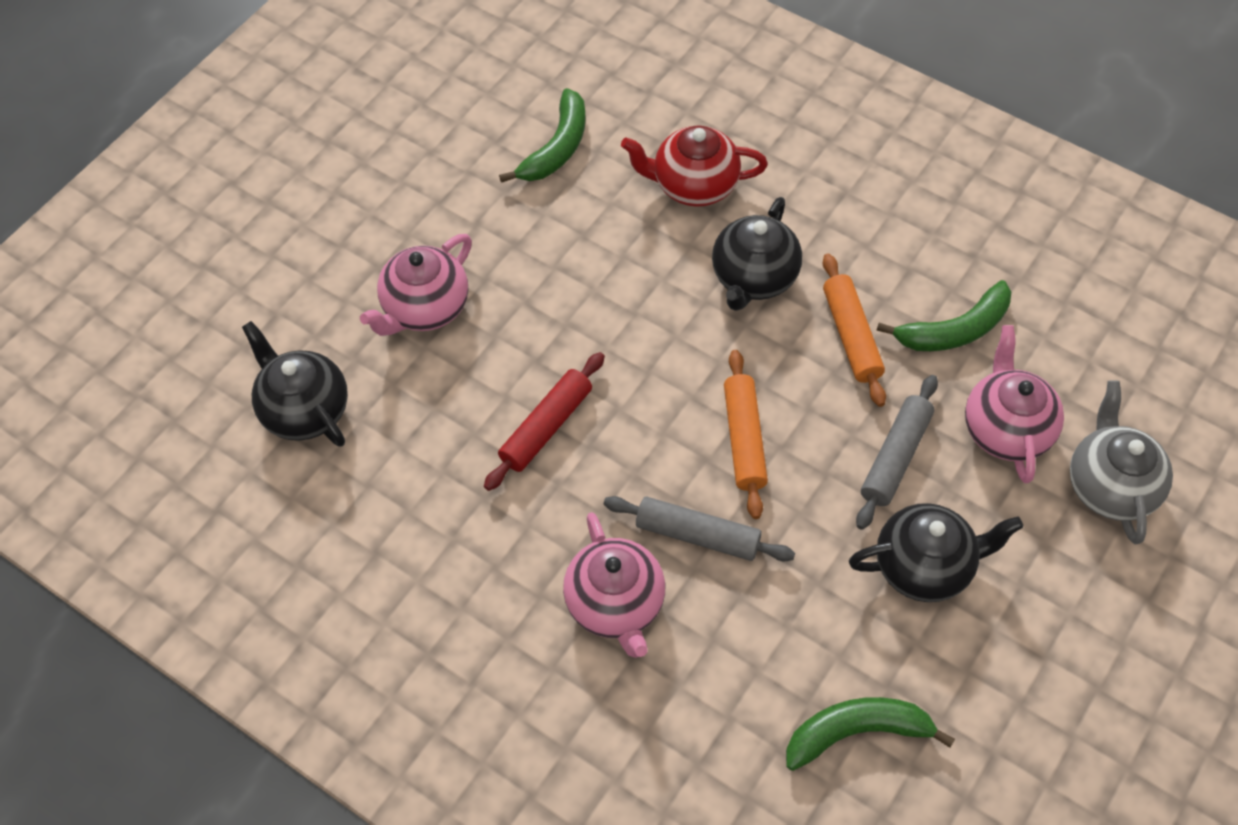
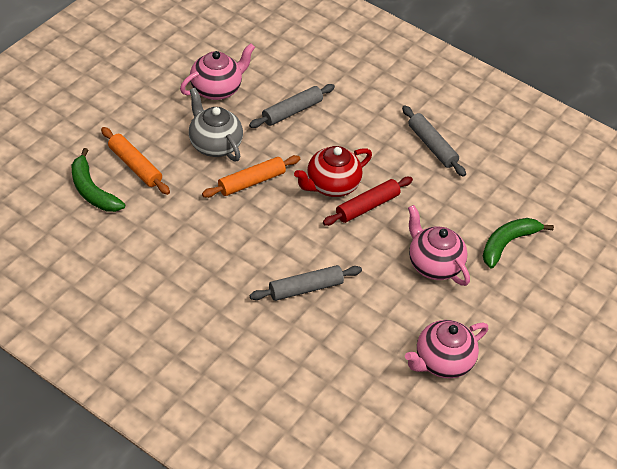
black teapot: [242,321,348,447] [712,197,802,311] [849,503,1023,602] = 3 -> none = 0
green banana: [499,88,586,183] [786,697,955,771] [877,280,1011,351] = 3 -> [72,148,125,212] [483,218,554,268] = 2
grey rolling pin: [604,496,795,561] [856,375,938,530] = 2 -> [249,84,335,128] [250,265,362,301] [402,105,466,177] = 3

